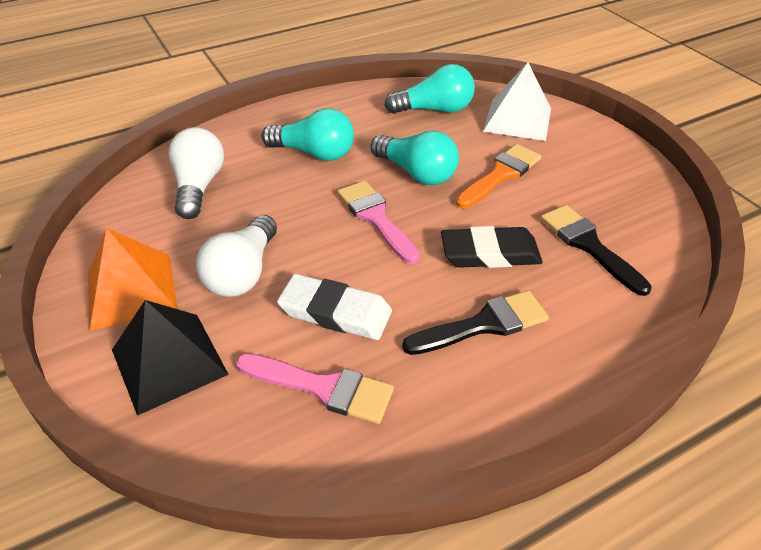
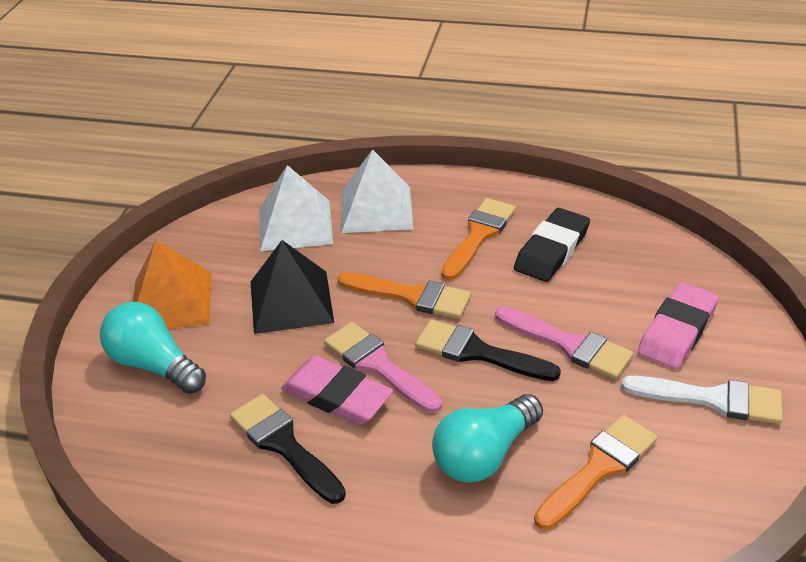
orange brush: [456,144,541,209] = 1 -> [338,272,471,319] [441,198,516,280] [534,415,658,530] = 3
pink eraser: none = 0 -> [281,355,393,425] [638,282,719,369] = 2
turquoise light bulb: [261,108,354,161] [371,131,459,185] [384,64,475,114] = 3 -> [100,302,206,394] [432,394,543,483] = 2
white brush: none = 0 -> [621,376,783,424] = 1
white eraser: [277,274,392,340] = 1 -> none = 0
white light bulb: [169,127,224,219] [196,215,277,297] = 2 -> none = 0
white pyramid: [483,62,551,141] = 1 -> [260,165,333,251] [341,149,413,233] = 2

